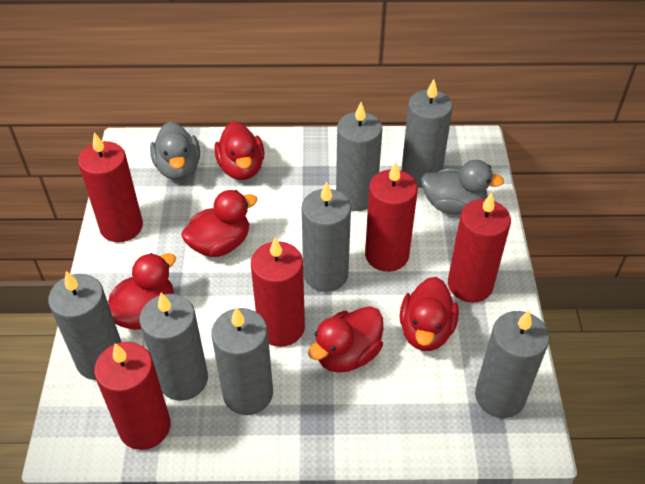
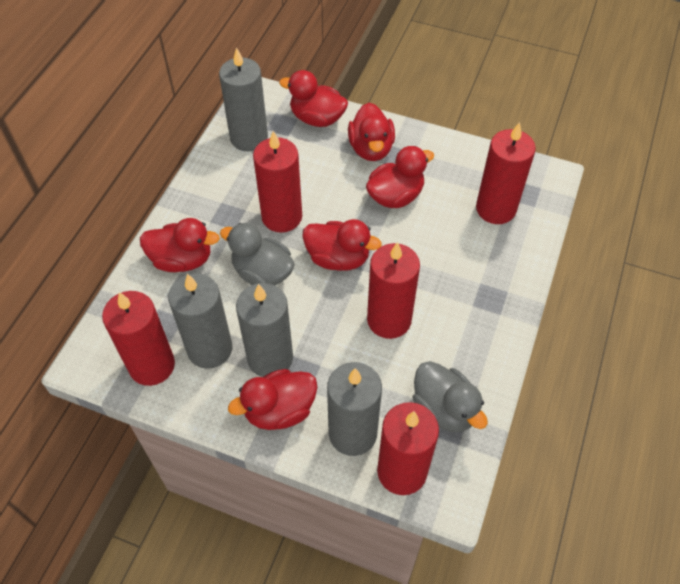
grey candle: [48,271,121,380] [139,292,208,401] [211,307,273,415] [302,181,351,292] [336,102,382,211] [401,79,453,188] [475,311,549,418] = 7 -> [168,273,232,369] [219,47,268,151] [236,283,293,377] [327,362,382,456] = 4
red duck: [108,253,176,330] [181,190,257,257] [214,121,264,180] [308,306,383,373] [400,277,459,351] = 5 -> [140,218,220,272] [228,369,317,430] [279,70,348,127] [302,219,382,271] [348,103,395,161] [366,146,434,208] = 6

